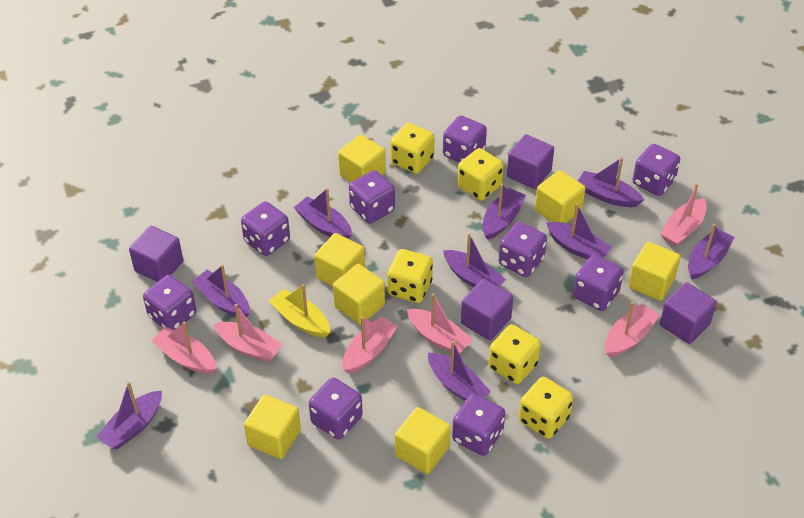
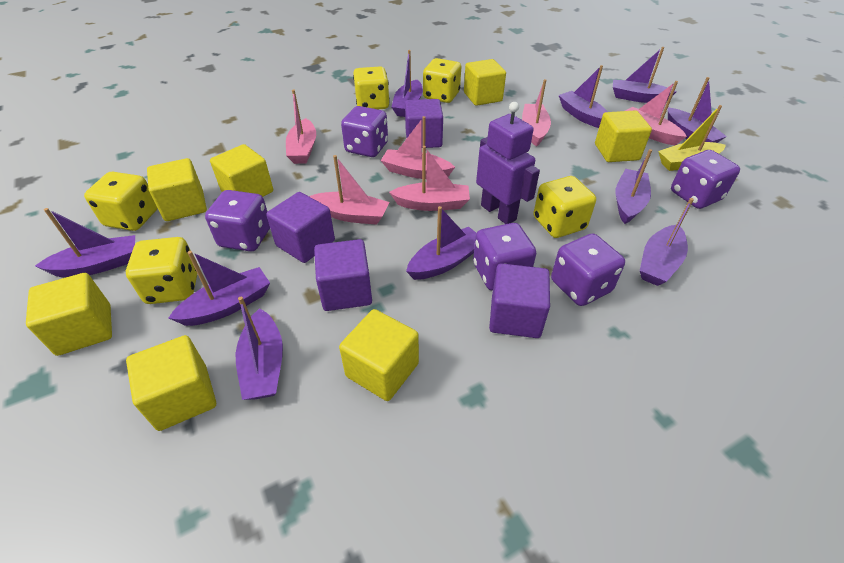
purple boat: [96,382,162,449] [192,265,250,318] [294,188,352,239] [428,341,491,401] [443,233,506,287] [482,183,526,240] [546,203,612,260] [578,157,644,207] [688,224,734,280] = 9 -> [35,208,135,277] [168,251,270,326] [236,297,283,400] [391,50,423,117] [406,206,477,280] [559,65,608,128] [613,47,677,103] [615,149,652,224] [640,198,694,286] [668,77,727,143] = 10
purple dice: [143,275,196,330] [241,201,290,256] [309,377,363,439] [349,170,395,224] [443,115,487,163] [452,394,505,456] [499,222,547,277] [573,254,624,311] [632,144,680,196] = 9 -> [205,190,270,251] [341,106,388,157] [473,223,536,290] [551,233,625,306] [671,150,740,209] = 5
purple robot: none = 0 -> [476,102,540,224] = 1

